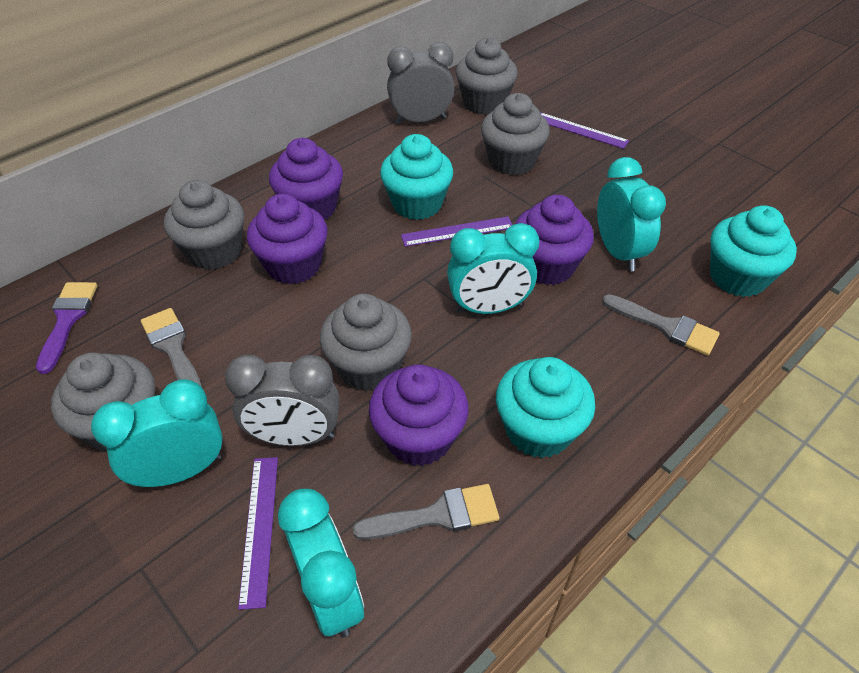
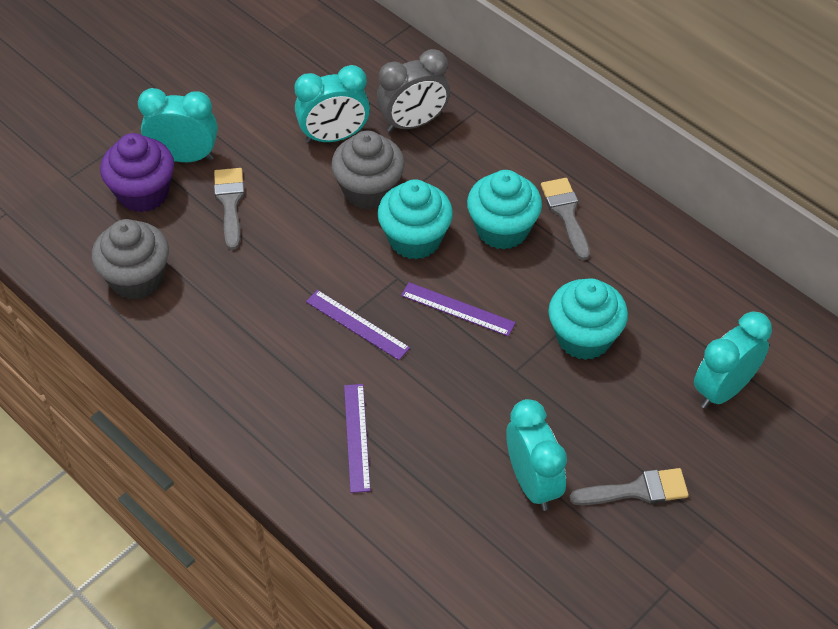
grey clock: [225,355,339,446] [387,42,454,124] = 2 -> [377,49,450,132] = 1
grey cupcake: [51,352,155,452] [164,180,244,270] [320,294,412,391] [456,37,518,115] [481,93,550,175] = 5 -> [92,219,169,300] [331,131,405,210] = 2
purple brush: [36,282,97,374] = 1 -> none = 0
purple cupcake: [247,194,328,284] [269,138,343,219] [369,364,469,466] [515,194,594,285] = 4 -> [100,133,174,213] = 1

